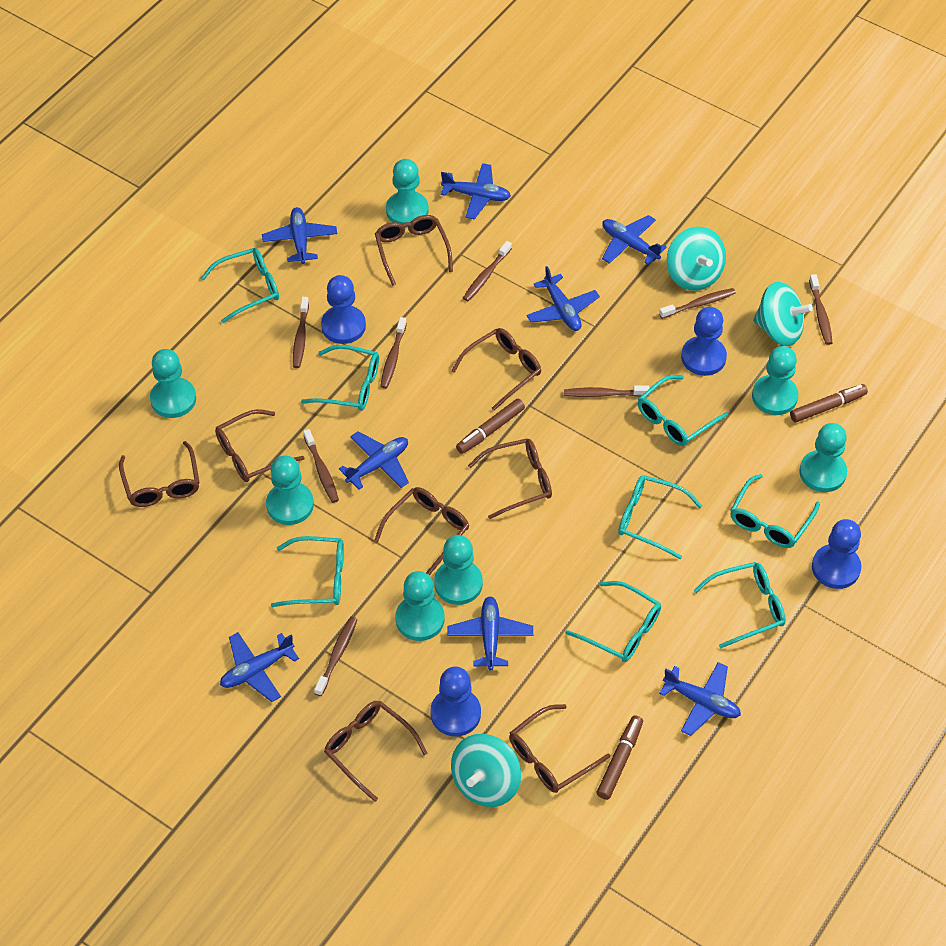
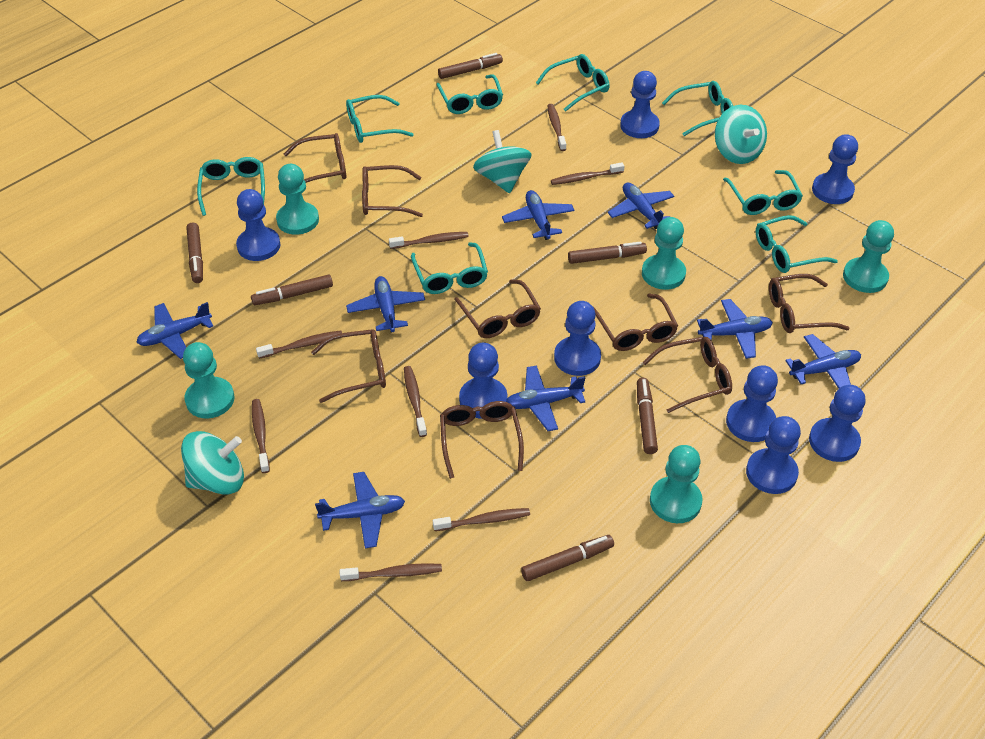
blue pawn: [321,275,366,344] [430,667,481,737] [681,307,727,376] [812,519,861,589] = 4 -> [236,189,280,261] [459,342,507,419] [554,301,601,376] [620,71,660,138] [726,365,778,442] [746,416,801,494] [809,385,865,462] [812,134,858,204] = 8
brown marker: [456,399,525,454] [597,715,643,800] [790,384,868,422] = 3 -> [186,223,203,283] [251,275,333,305] [438,53,503,79] [521,535,614,581] [568,242,647,264] [637,378,658,454] = 6
turquoise pawn: [150,349,196,418] [266,456,314,525] [386,159,429,227] [395,571,445,641] [434,535,483,605] [752,346,799,415] [799,423,847,492] = 7 -> [183,342,234,418] [276,164,319,235] [642,217,686,290] [650,445,702,523] [843,220,894,293] = 5

